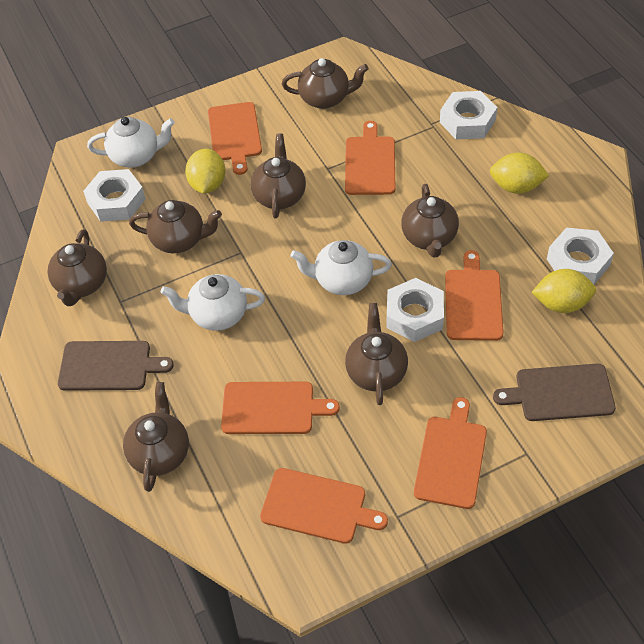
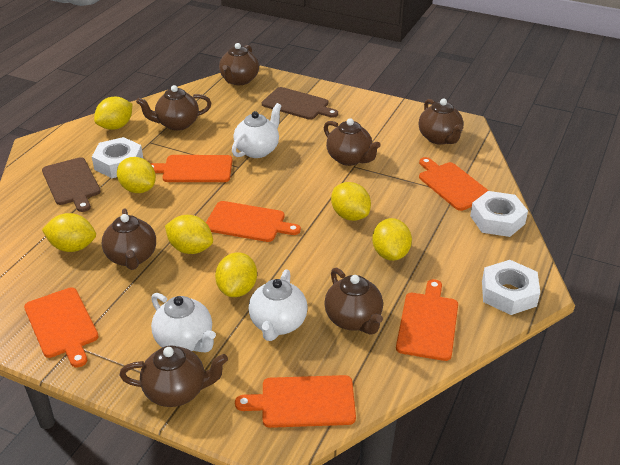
white nut: [83,169,146,222] [386,278,444,342] [440,91,497,139] [547,227,614,285] = 4 -> [92,137,143,178] [470,191,528,237] [482,260,540,315] = 3
yellow lemon: [185,149,226,194] [490,152,549,194] [531,269,596,313] = 3 -> [42,213,96,252] [94,97,132,130] [117,157,156,193] [165,215,213,254] [215,252,257,297] [331,182,371,221] [372,218,412,261] = 7

